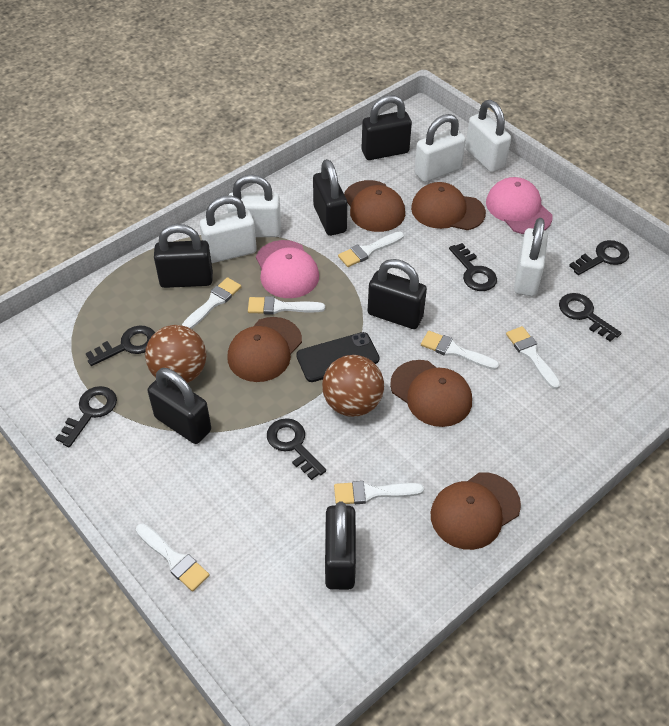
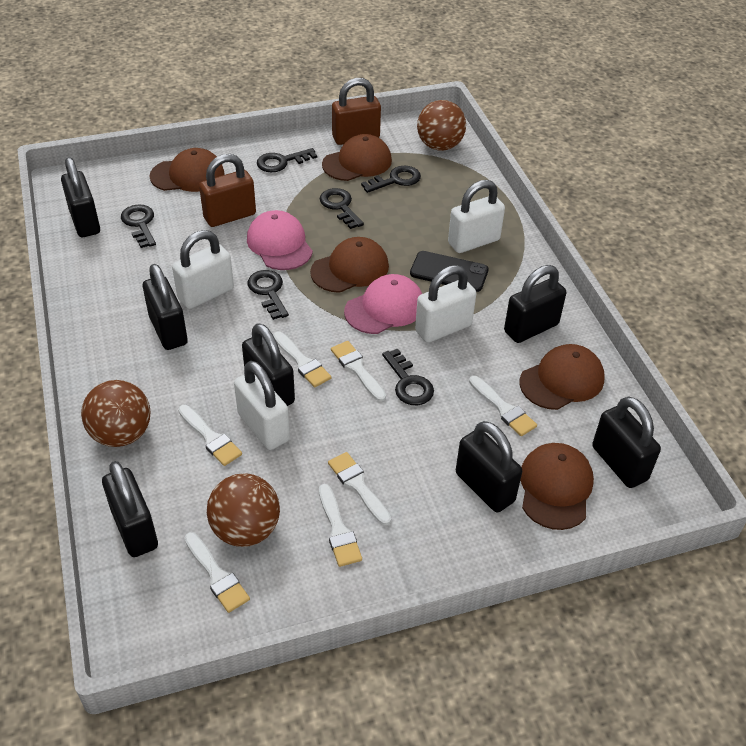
black padlock: [148,368,211,444] [154,224,213,288] [313,159,347,236] [325,502,356,590] [362,95,412,160] [368,259,427,329] = 6 -> [61,157,100,237] [102,461,158,557] [143,264,188,350] [242,323,295,406] [456,421,522,512] [504,265,566,343] [592,396,661,488] = 7
brown ball: [145,325,206,383] [322,355,384,417] = 2 -> [81,380,151,447] [207,474,280,547] [417,100,466,151] = 3
brown padlock: none = 0 -> [199,154,256,227] [332,78,381,145] = 2
white padlock: [200,195,257,263] [227,174,281,237] [414,114,466,182] [465,100,511,173] [514,218,548,296] = 5 -> [172,230,234,309] [234,361,290,450] [415,265,476,343] [448,180,505,253] = 4

